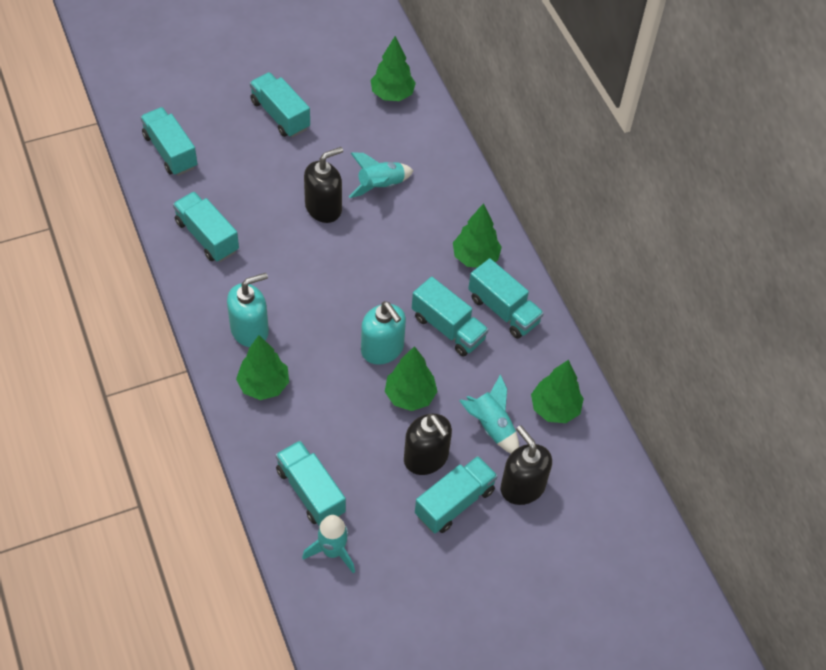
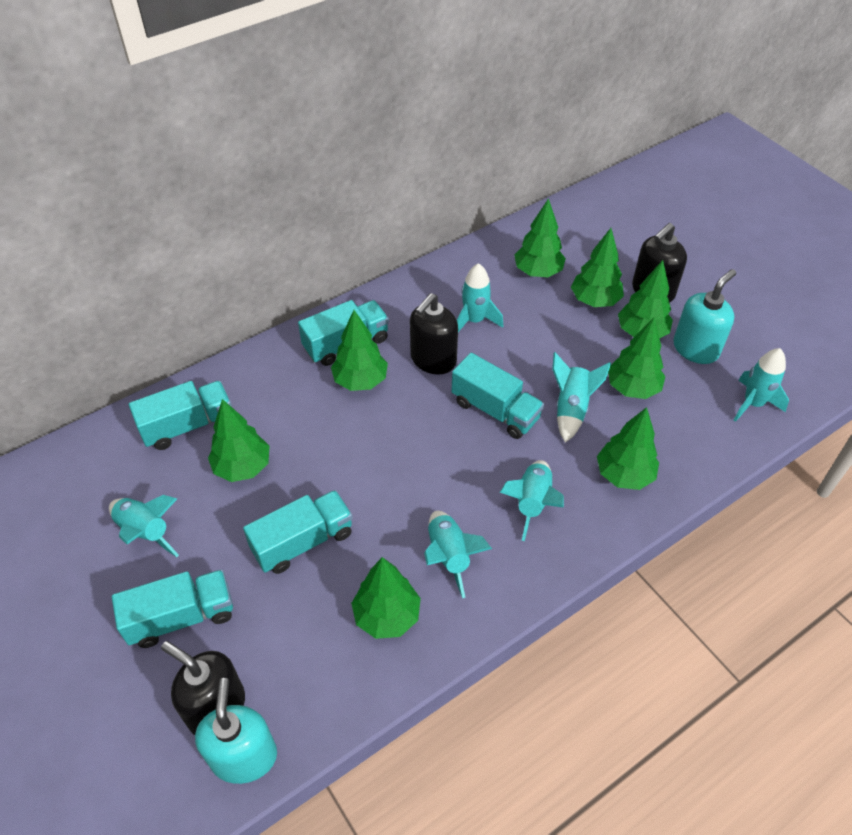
green tree: [236,335,289,400] [371,36,416,101] [385,346,438,411] [453,203,502,268] [531,360,584,423] = 5 -> [208,399,270,482] [331,310,388,391] [351,557,421,639] [514,198,566,277] [571,228,624,307] [597,407,659,490] [608,318,666,399] [618,260,673,338] = 8
turquoise rocket: [302,515,355,573] [349,152,413,198] [459,374,519,453] = 3 -> [109,495,179,557] [424,511,492,598] [457,263,503,332] [500,460,564,541] [552,352,611,443] [734,348,789,422] = 6
turquoise truck: [140,107,197,176] [173,192,239,262] [250,72,310,137] [276,440,346,526] [412,277,489,356] [415,456,498,533] [468,258,544,339] = 7 -> [112,570,233,648] [129,381,232,450] [243,490,353,574] [298,300,389,366] [451,353,544,439] = 5

